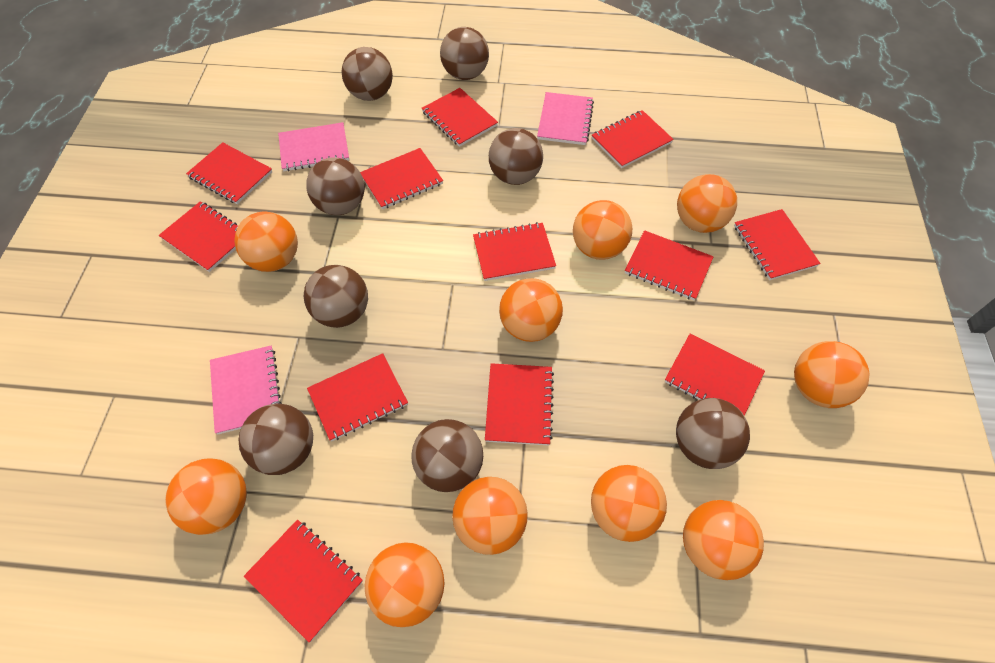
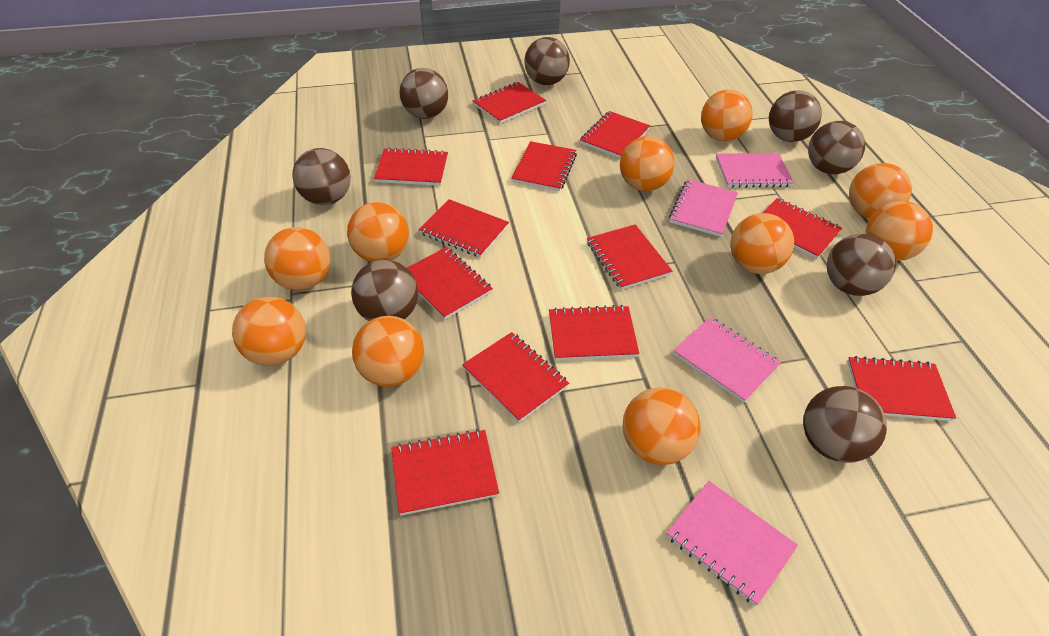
pink notebook: [210,346,282,435] [278,122,349,171] [537,92,594,145] = 3 -> [666,481,798,606] [669,179,738,237] [673,317,781,403] [716,153,794,188] = 4

